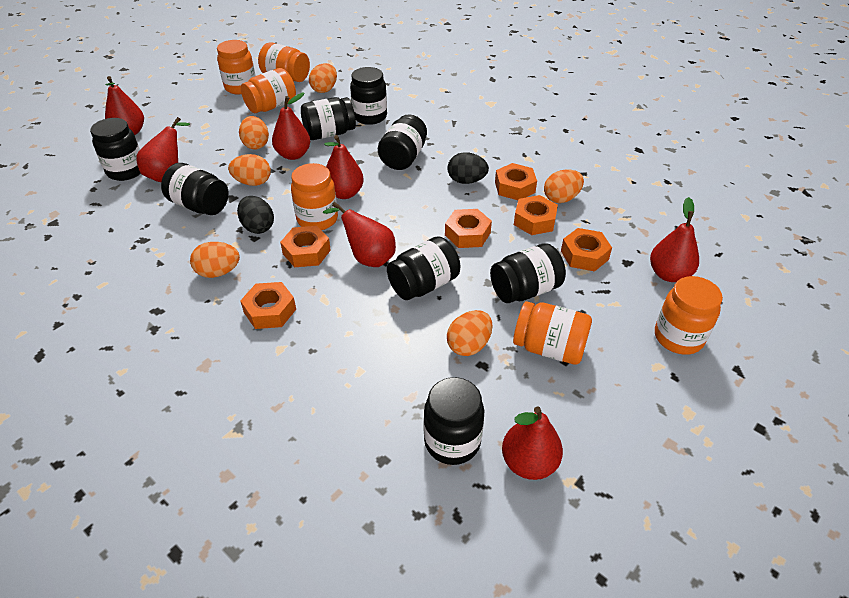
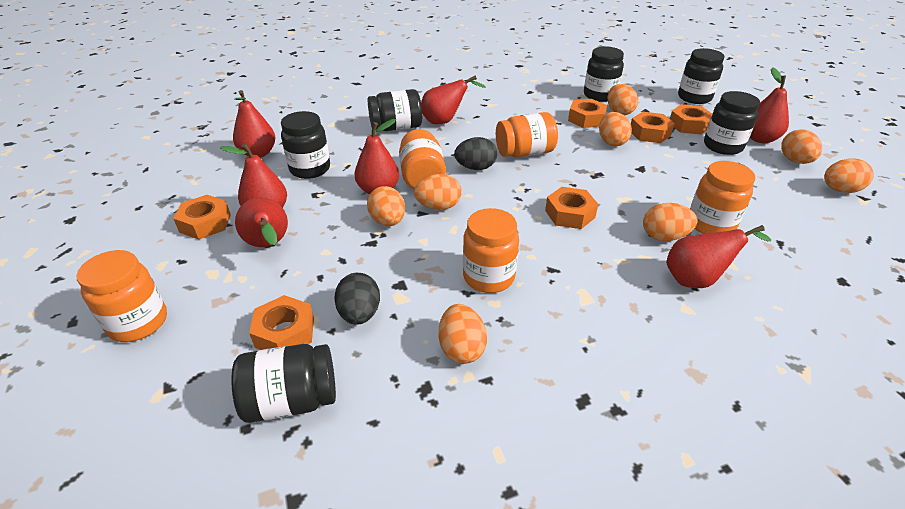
black jar: [90,118,141,181] [161,163,229,215] [301,97,356,140] [350,67,387,125] [378,114,427,170] [387,236,460,300] [424,377,484,465] [490,243,566,303] = 8 -> [231,344,336,423] [281,111,330,179] [368,89,422,131] [584,46,624,102] [678,48,725,104] [704,91,760,155] = 6
orange egg: [190,242,240,278] [228,154,271,186] [239,116,269,150] [309,63,337,93] [447,310,492,356] [544,169,584,203] = 6 -> [367,186,405,226] [414,174,462,210] [439,304,487,364] [599,112,632,146] [607,84,638,115] [643,203,698,241] [781,129,822,164] [824,158,874,193] = 8
orange jar: [217,40,256,94] [241,68,296,113] [258,42,310,82] [291,163,338,230] [513,301,592,365] [655,276,723,355] = 6 -> [77,250,167,342] [399,129,446,189] [463,208,519,293] [496,112,558,157] [690,161,756,234] = 5

